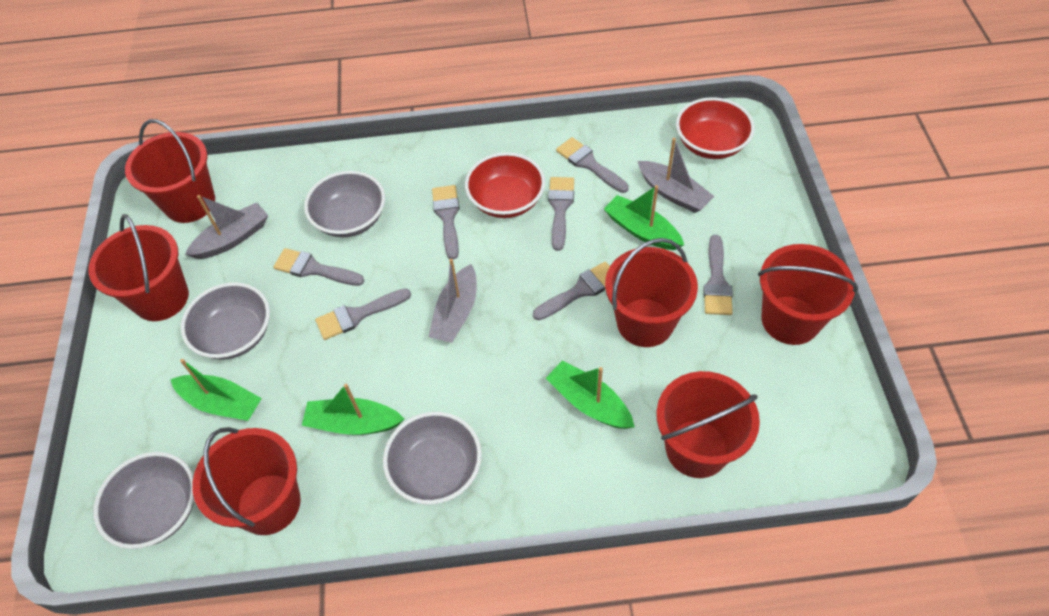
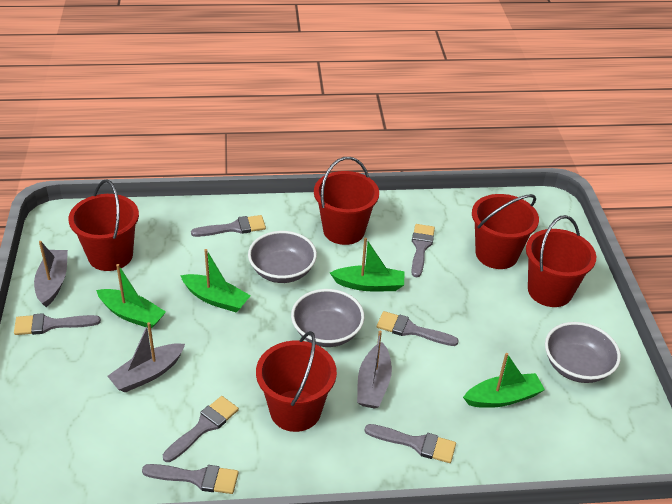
grey bowl: [93,452,194,549] [181,282,270,360] [304,171,385,238] [383,412,482,505] = 4 -> [248,231,317,283] [291,289,365,347] [545,322,621,383] = 3
red bowl: [465,152,545,218] [676,97,755,159] = 2 -> none = 0
red bucket: [88,214,189,321] [125,119,215,223] [192,427,301,535] [605,238,698,347] [656,371,760,478] [758,244,858,345] = 6 -> [68,179,139,271] [256,331,337,432] [314,157,379,245] [472,194,539,269] [526,215,596,307] = 5

